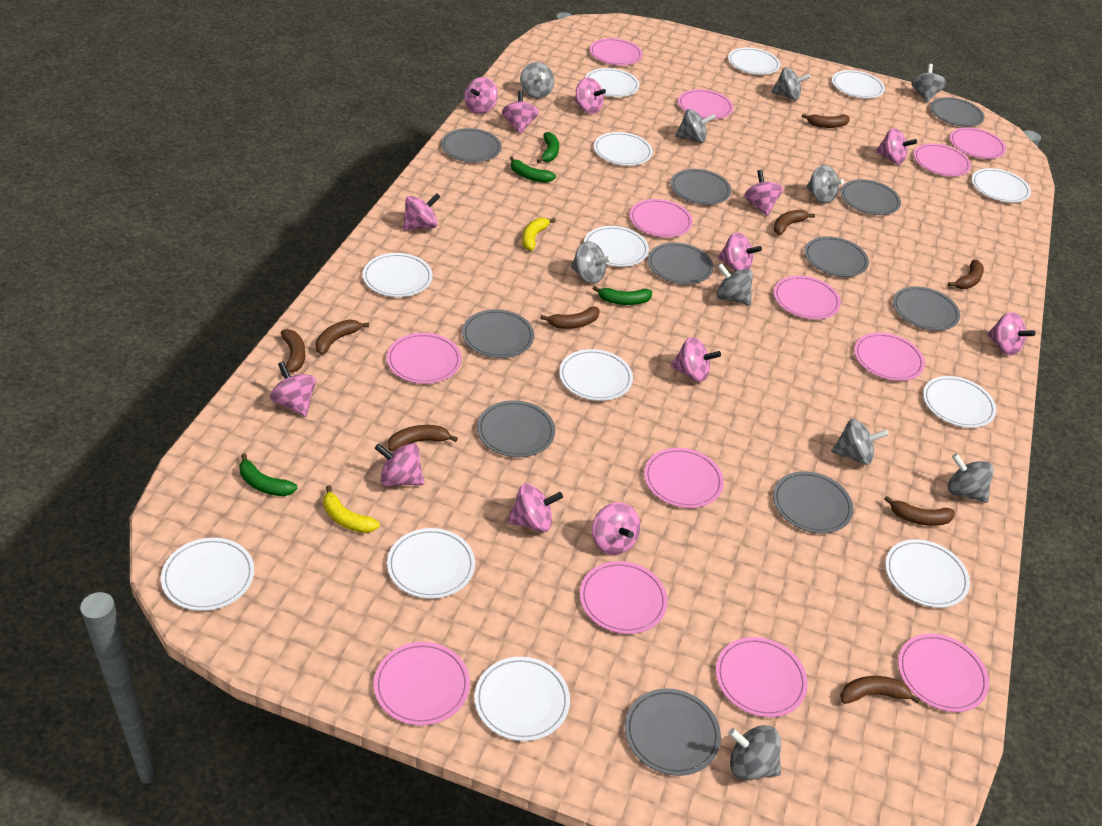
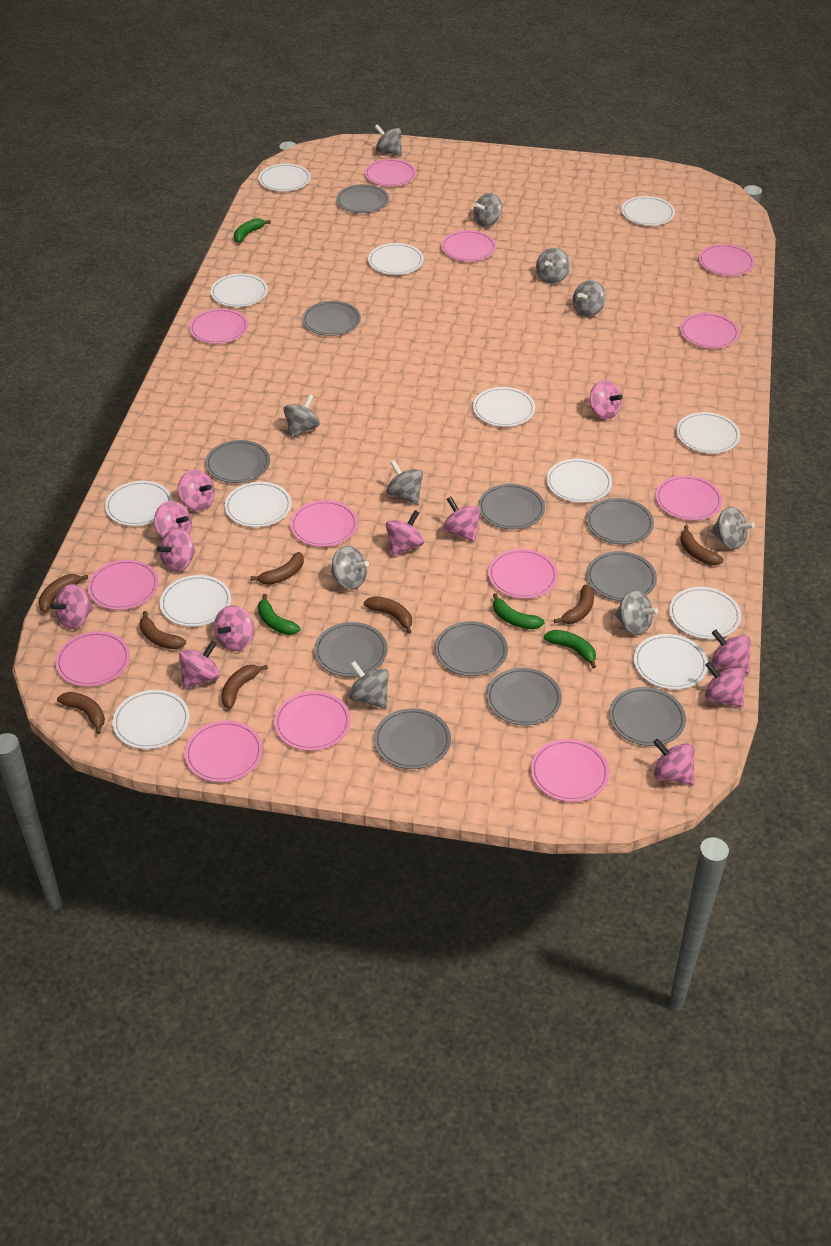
brown banana: [281,329,305,376] [316,319,369,355] [388,425,458,451] [540,306,600,329] [773,210,815,235] [802,114,850,128] [840,676,921,704] [884,496,955,526] [948,260,984,289] = 9 -> [38,574,88,613] [57,692,105,734] [140,611,186,649] [221,665,268,709] [250,552,304,585] [364,596,412,634] [554,584,594,624] [680,525,724,565] = 8
pink spinning top: [270,361,316,417] [375,443,425,486] [403,193,440,231] [464,77,498,114] [502,91,539,134] [507,484,563,532] [575,77,606,114] [592,502,640,555] [671,337,721,382] [718,232,762,271] [744,170,783,216] [875,128,917,164] [987,312,1036,355] = 13 -> [50,584,93,629] [154,501,192,538] [157,528,196,572] [178,470,215,511] [179,640,220,689] [214,606,254,651] [386,510,424,557] [443,496,480,542] [590,380,623,419] [653,739,695,785] [705,662,745,707] [711,630,751,674] = 12
yellow banana: [323,485,380,533] [522,218,556,251] = 2 -> none = 0

